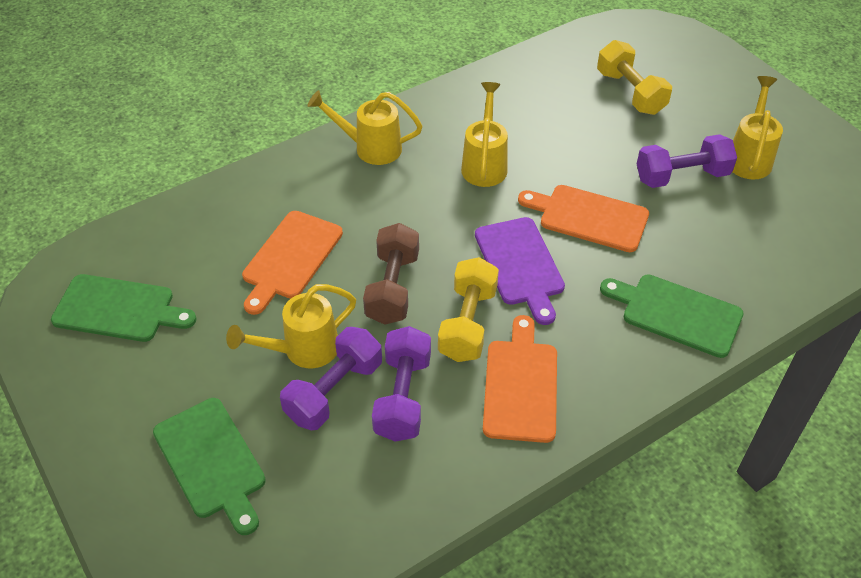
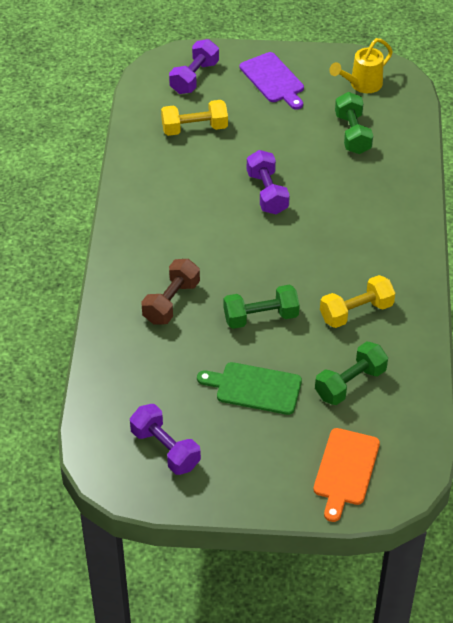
green cutting board: [51,274,197,342] [153,398,266,535] [600,274,744,358] = 3 -> [197,362,302,415] = 1
green dumbbell: none = 0 -> [224,285,300,329] [315,341,388,405] [335,92,373,154] = 3
orange cutting board: [242,211,343,315] [483,315,557,443] [518,185,649,252] = 3 -> [313,428,380,522] = 1
yellow watering can: [226,284,356,368] [307,90,422,165] [461,82,508,187] [733,76,783,179] = 4 -> [329,38,393,93] = 1

